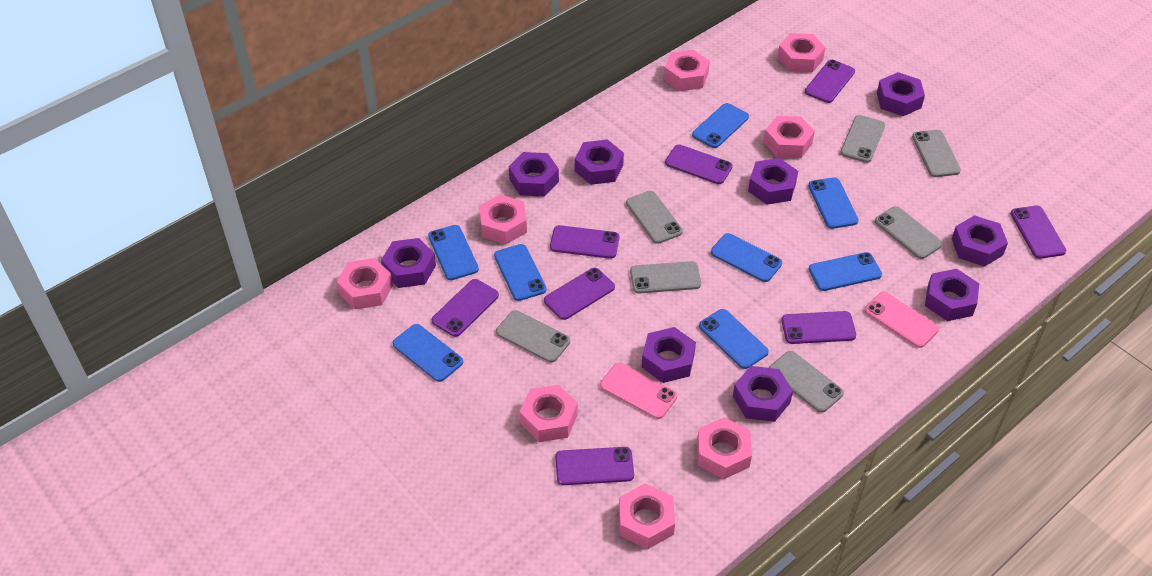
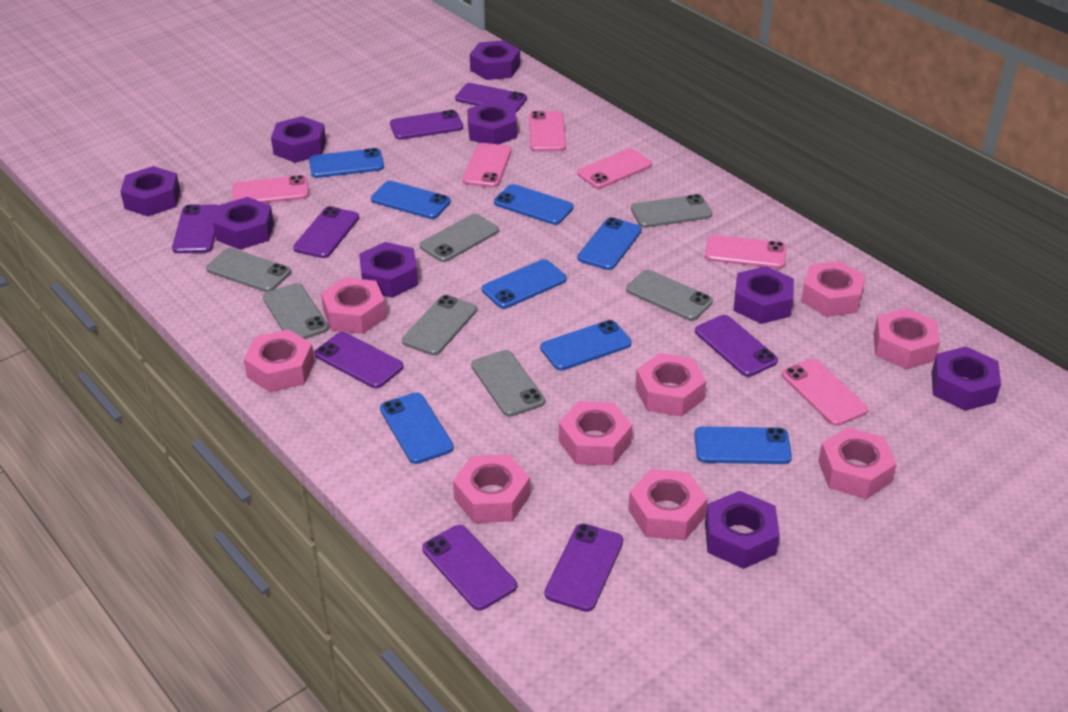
pink nut: [337,258,393,310] [479,194,527,244] [520,385,578,442] [619,483,675,549] [664,50,710,91] [697,417,752,479] [764,116,815,158] [777,33,826,72] = 8 -> [244,329,315,392] [321,277,386,334] [453,454,530,523] [559,401,632,466] [628,469,708,540] [635,353,706,417] [801,261,865,317] [818,427,897,499] [874,308,940,369] = 9
pink phone: [600,363,677,419] [864,292,939,348] = 2 -> [232,175,309,203] [463,143,512,188] [529,111,566,152] [577,148,652,189] [705,235,787,269] [782,359,868,426] = 6

